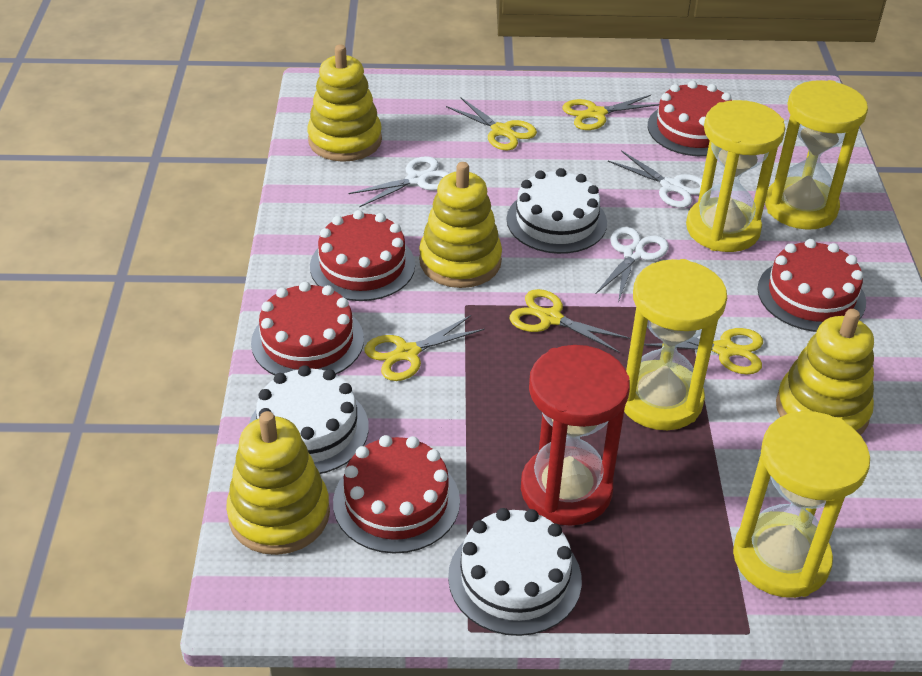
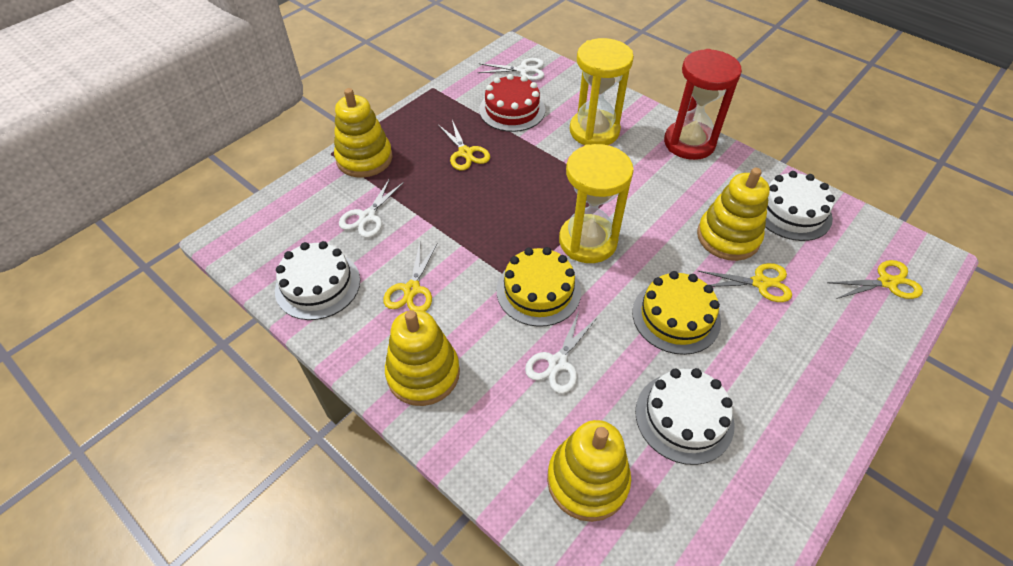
red cake: [251,282,364,375] [310,210,415,301] [333,435,460,554] [648,81,732,156] [757,239,866,332] = 5 -> [479,74,545,132] = 1
yellow cake: none = 0 -> [497,247,581,327] [632,271,721,355] = 2
yellow hourglass: [624,259,727,430] [686,100,785,252] [733,411,870,598] [765,80,868,230] = 4 -> [559,144,634,263] [570,38,634,145] = 2
yellow scissors: [364,315,485,381] [446,97,537,150] [510,289,630,353] [562,95,659,130] [644,327,763,375] = 5 -> [383,243,438,311] [438,120,490,170] [698,263,792,302] [827,260,923,299] = 4

